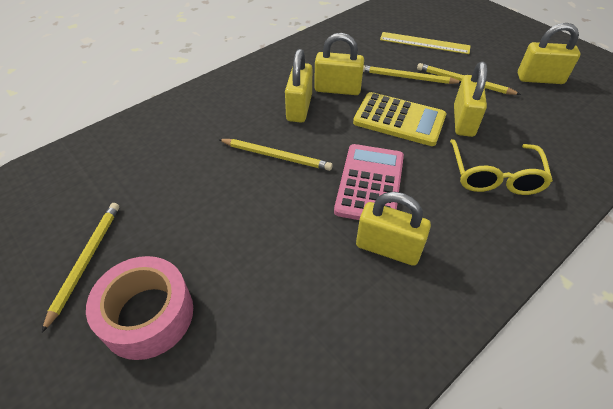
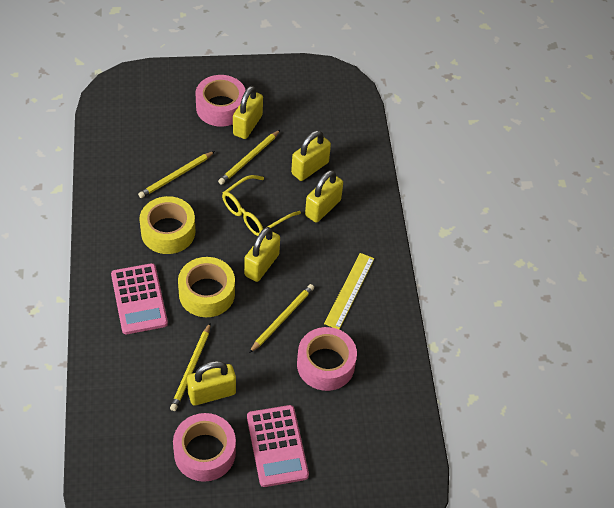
pink calculator: [334,144,404,220] = 1 -> [111,263,168,334] [247,405,309,487] = 2
pink tape: [86,256,193,360] = 1 -> [173,413,236,482] [196,75,246,127] [297,327,357,391] = 3
yellow calculator: [353,92,446,146] = 1 -> none = 0
yellow tape: none = 0 -> [139,196,195,254] [178,257,235,317] = 2

